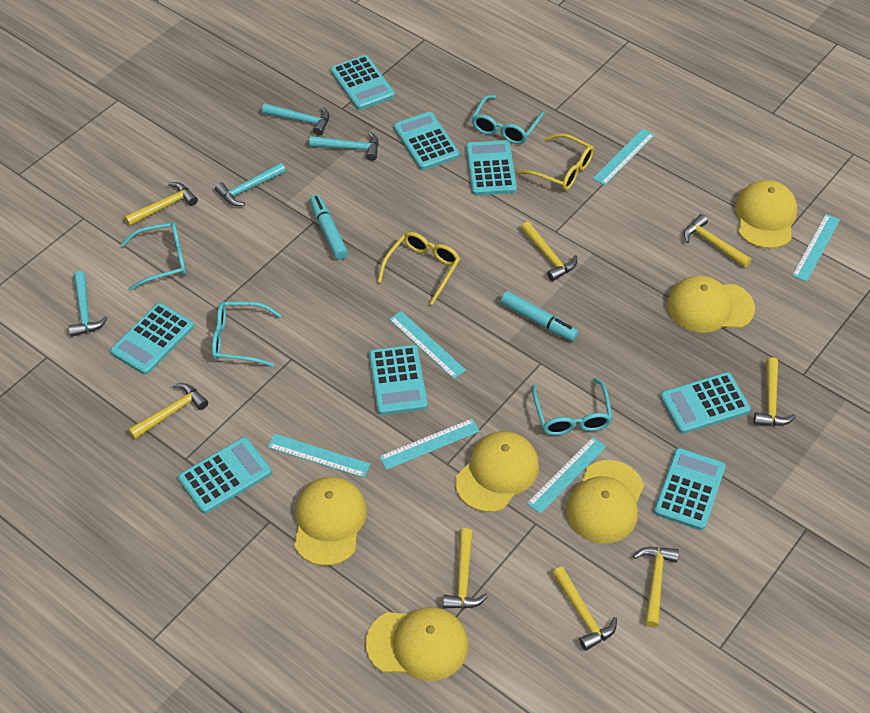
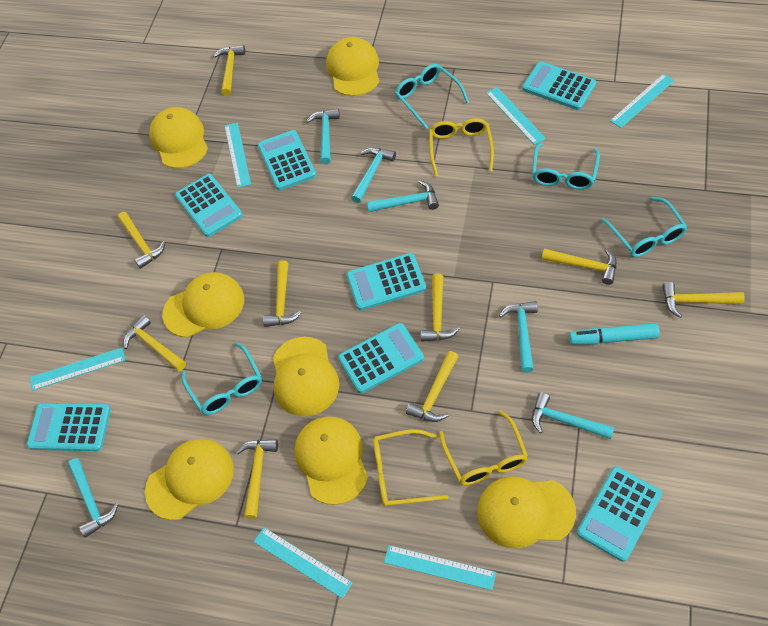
turquoise calculator: [110,303,194,375] [178,437,272,514] [331,55,395,110] [369,345,428,415] [394,112,459,170] [466,140,517,195] [654,448,726,530] [660,372,751,434] = 8 -> [27,403,111,451] [175,174,243,237] [257,130,316,190] [338,323,424,393] [346,253,426,310] [522,61,596,110] [577,467,662,562] = 7
turquoise hammer: [68,271,108,337] [215,163,286,206] [262,103,329,135] [309,131,379,161] = 4 -> [67,458,118,538] [307,109,340,164] [351,147,396,203] [367,180,439,212] [499,301,538,373] [532,392,614,439] = 6
turquoise marker: [309,195,348,260] [501,291,579,341] = 2 -> [569,323,660,345] = 1
yellow cap: [294,477,367,566] [366,607,469,681] [455,431,539,512] [566,460,644,543] [667,276,755,333] [735,180,797,249] = 6 -> [145,439,234,520] [149,107,208,169] [162,272,244,338] [273,337,339,416] [294,416,368,505] [326,37,379,96] [477,476,576,549] = 7
yellow glasses: [377,232,460,305] [517,133,594,190] = 2 -> [373,429,448,507] [429,118,494,177] [439,410,528,486] = 3
yellow hammer: [124,182,198,226] [128,383,208,439] [443,528,488,608] [521,222,577,281] [552,567,617,651] [633,547,679,628] [684,214,751,268] [754,357,796,426] = 8 -> [117,212,165,269] [123,315,186,371] [213,45,245,96] [236,439,278,519] [263,260,301,327] [406,351,459,422] [421,273,460,342] [542,248,617,285] [662,282,745,318] = 9

